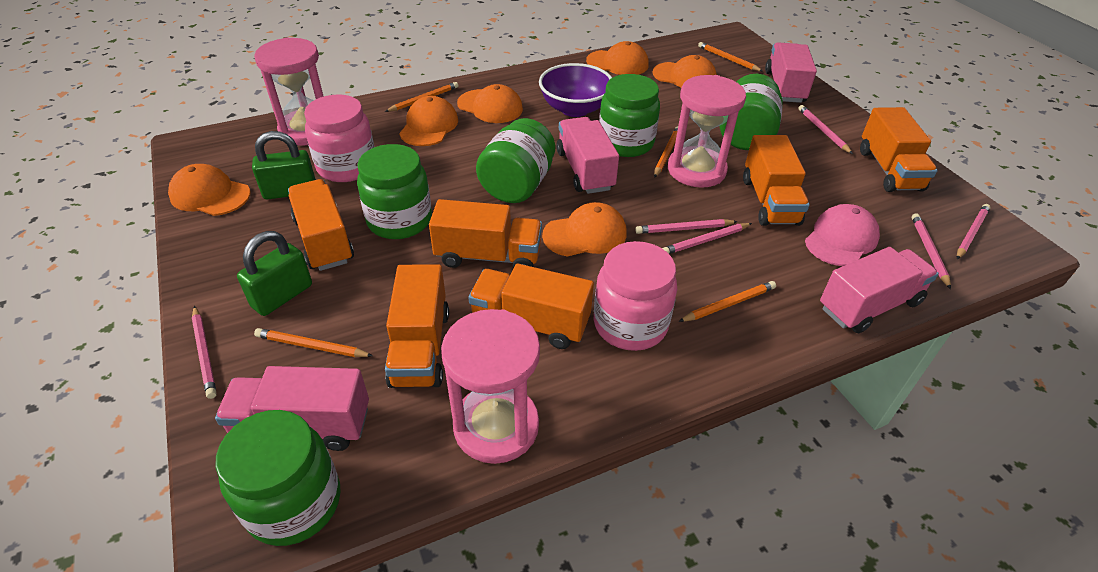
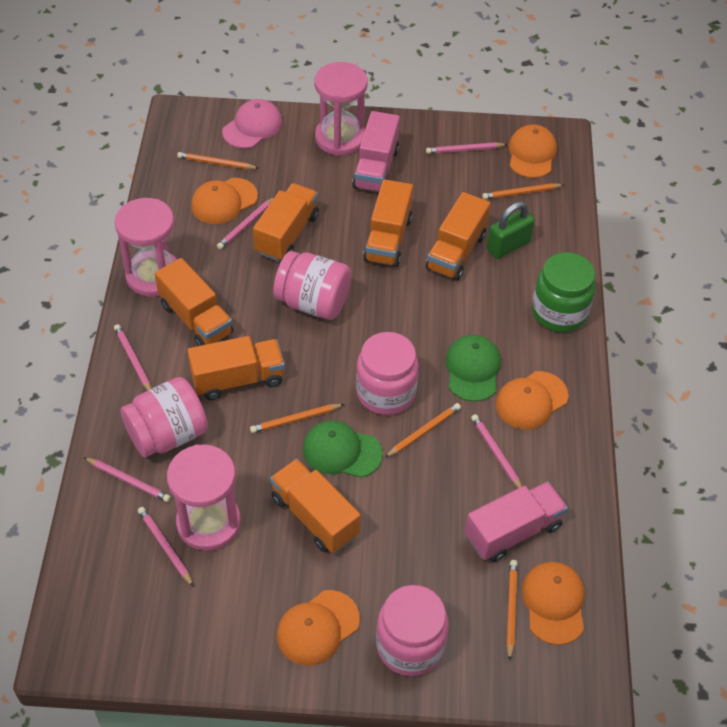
green cap: none = 0 -> [303,420,383,478] [445,335,501,402] = 2
green jar: [216,410,341,546] [357,144,432,239] [476,118,555,203] [599,74,660,157] [720,74,783,150] = 5 -> [532,252,596,332] = 1
green padlock: [237,231,312,316] [252,131,316,199] = 2 -> [487,201,535,259] = 1
orange cap: [168,164,250,216] [399,96,458,146] [457,84,523,123] [542,202,627,257] [586,41,649,75] [653,55,717,88] = 6 -> [191,178,258,224] [277,590,360,666] [496,371,569,429] [509,124,557,178] [521,562,585,645] = 5
pink jar: [304,94,374,182] [594,241,677,351] = 2 -> [120,377,208,458] [273,251,351,320] [356,332,419,415] [376,585,449,676] = 4
pink truck: [215,366,369,451] [556,117,619,194] [765,42,817,103] [820,247,939,333] = 4 -> [352,111,400,192] [465,481,568,562] = 2
purple bowl: [539,63,612,117] = 1 -> none = 0

